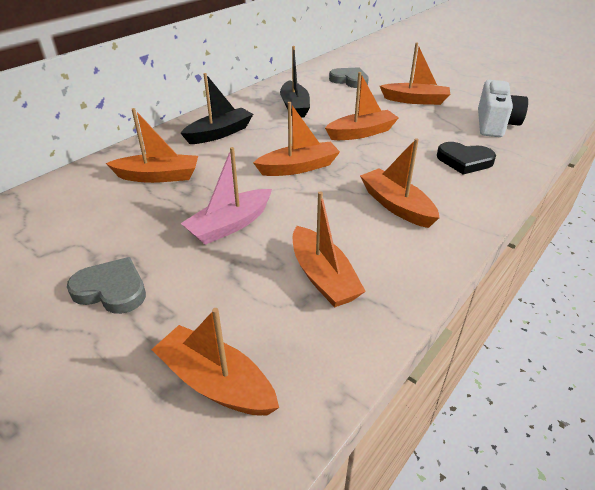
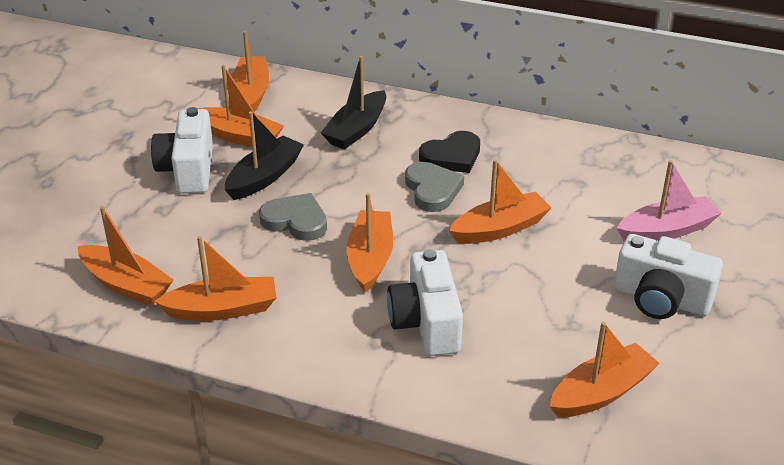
white camera: [478,80,528,137] = 1 -> [151,107,213,194] [387,249,463,356] [614,234,723,319] = 3

